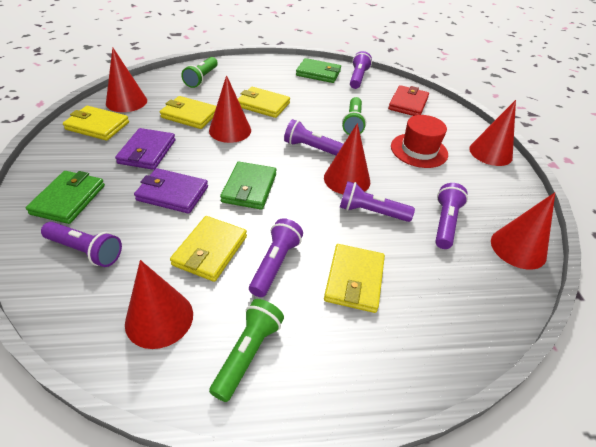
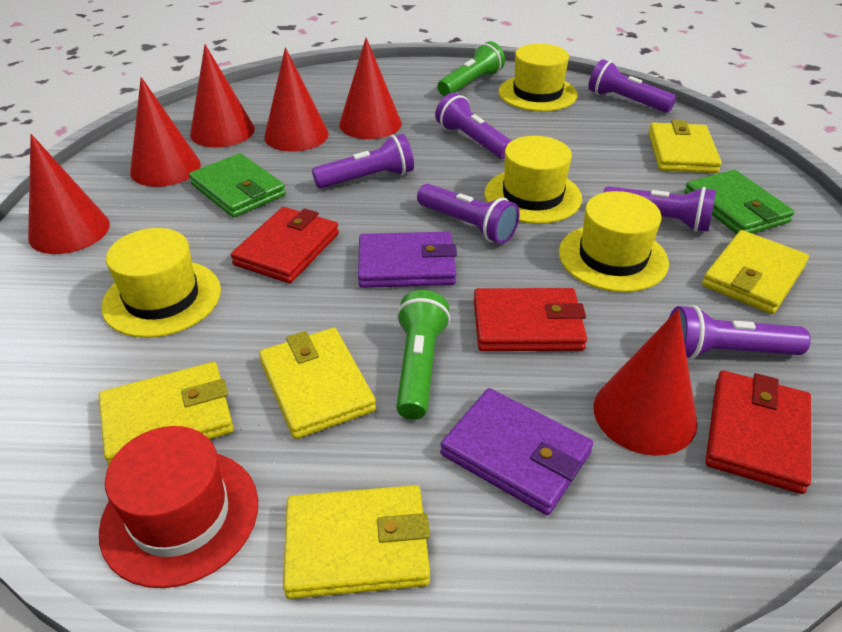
green flashlight: [181,57,218,88] [209,299,284,402] [342,97,366,135] = 3 -> [396,290,450,420] [437,41,505,97] = 2
green wallet: [26,171,105,224] [220,161,276,210] [296,58,341,83] = 3 -> [189,153,286,218] [684,170,794,234] = 2
red wallet: [388,85,429,116] = 1 -> [231,207,339,283] [474,288,587,351] [705,371,811,494] = 3
yellow hat: none = 0 -> [101,228,221,338] [485,136,582,224] [499,44,578,112] [559,191,669,292] = 4

